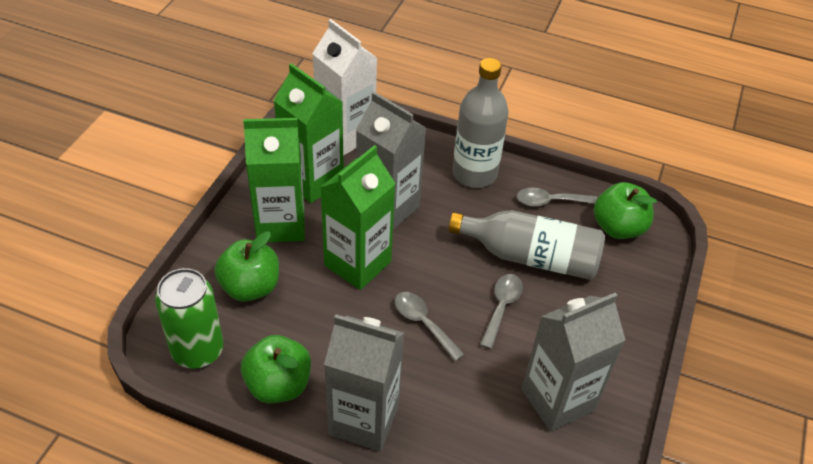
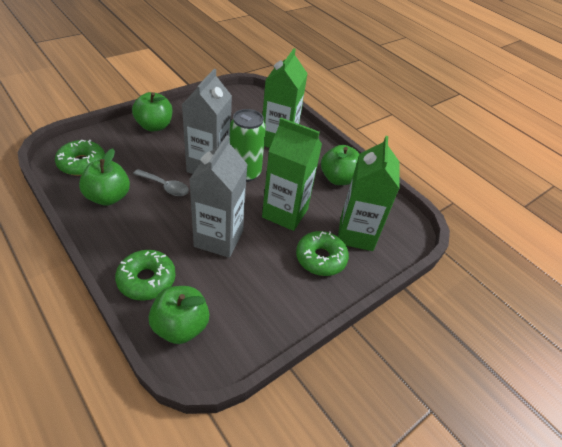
green apple: [215,231,279,302] [241,335,311,403] [594,182,657,239] = 3 -> [79,149,130,206] [132,92,173,131] [149,286,209,344] [321,145,359,185] = 4
green donut: none = 0 -> [55,140,105,176] [115,250,176,301] [296,231,349,276] = 3
grey bottle: [449,210,605,280] [452,58,509,188] = 2 -> none = 0
grey carton: [324,314,404,452] [356,92,426,229] [521,293,625,432] = 3 -> [182,69,232,174] [189,135,248,258] = 2
grey spoon: [395,292,465,361] [480,274,523,349] [517,188,598,207] = 3 -> [133,169,189,196] = 1
white carton: [312,19,377,156] = 1 -> none = 0

